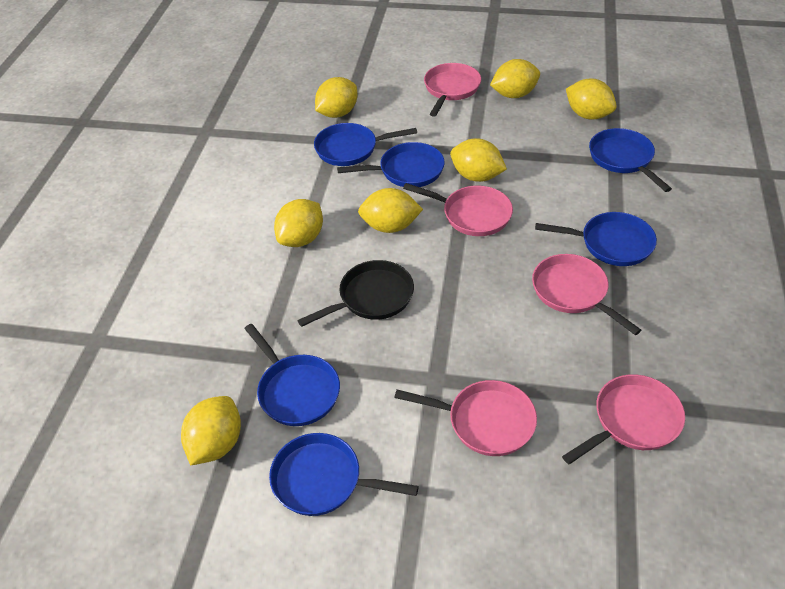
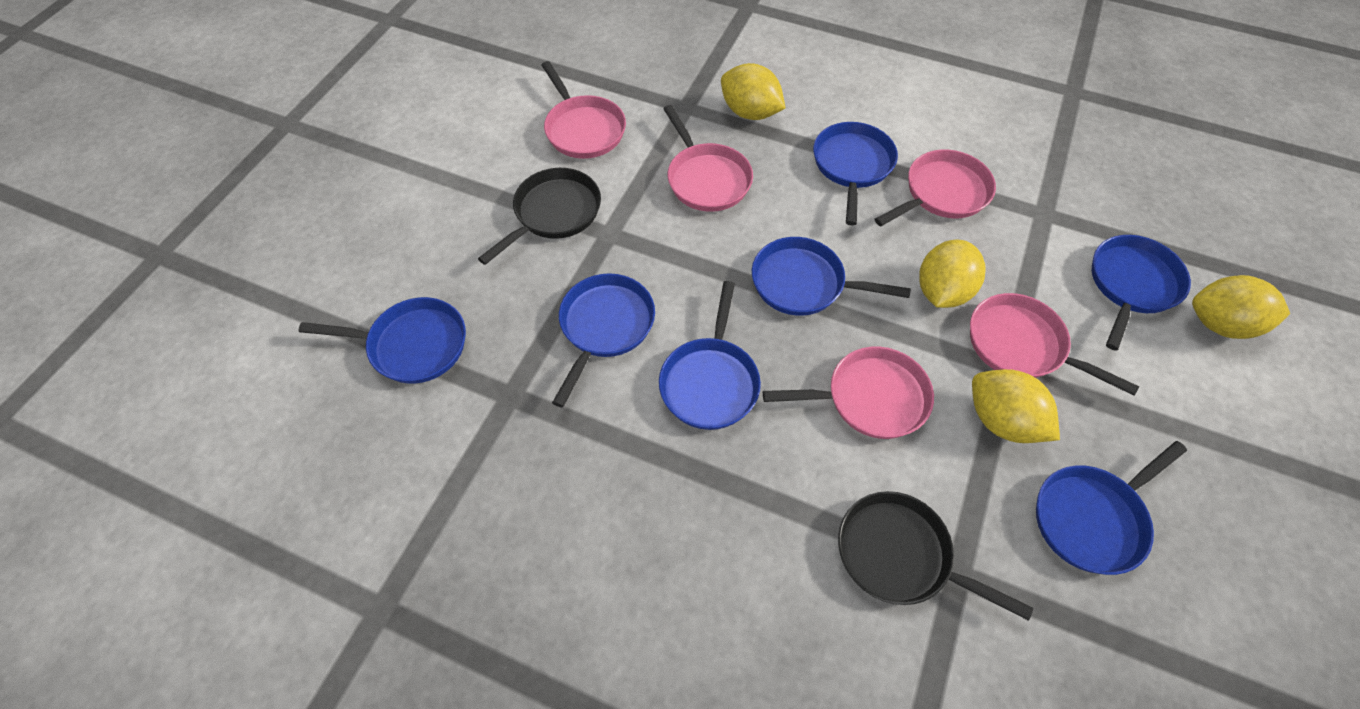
black pan: [297,260,414,327] = 1 -> [478,168,601,265] [838,491,1033,621] = 2
blue pan: [244,324,340,426] [269,433,419,516] [314,123,417,166] [337,142,445,187] [535,212,657,266] [589,128,672,192] = 6 -> [298,297,466,384] [552,273,655,407] [659,281,761,430] [752,237,911,316] [813,122,898,226] [1036,441,1187,575] [1092,235,1191,351] = 7
yellow lemon: [181,396,241,466] [274,199,323,247] [315,77,357,118] [358,188,423,233] [450,138,507,182] [490,59,540,98] [566,78,617,120] = 7 -> [721,63,786,120] [919,240,986,308] [972,369,1060,443] [1192,275,1290,339] = 4

